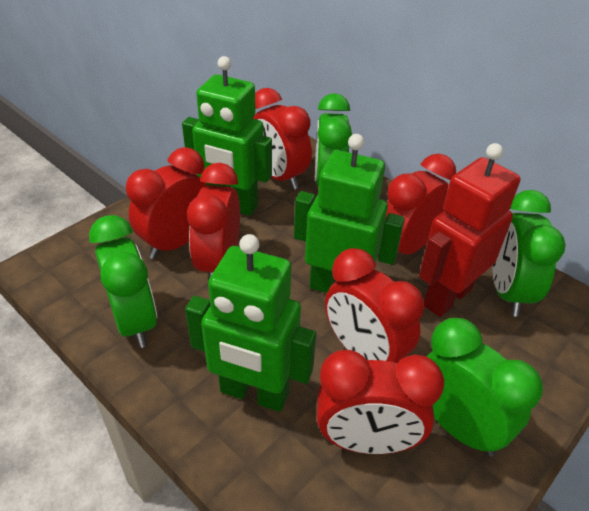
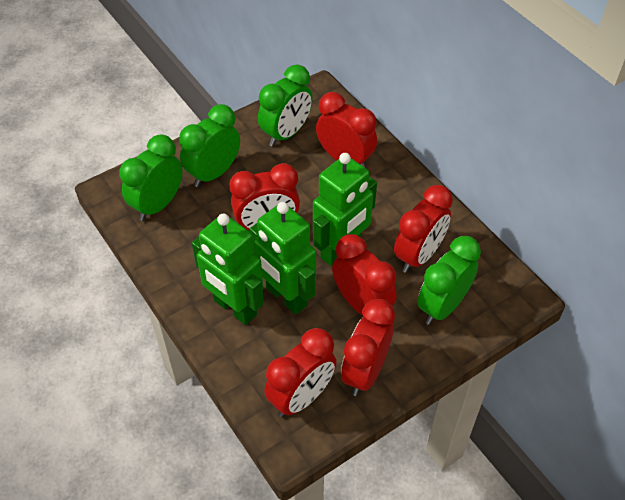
red robot: [419,143,520,317] = 1 -> none = 0

